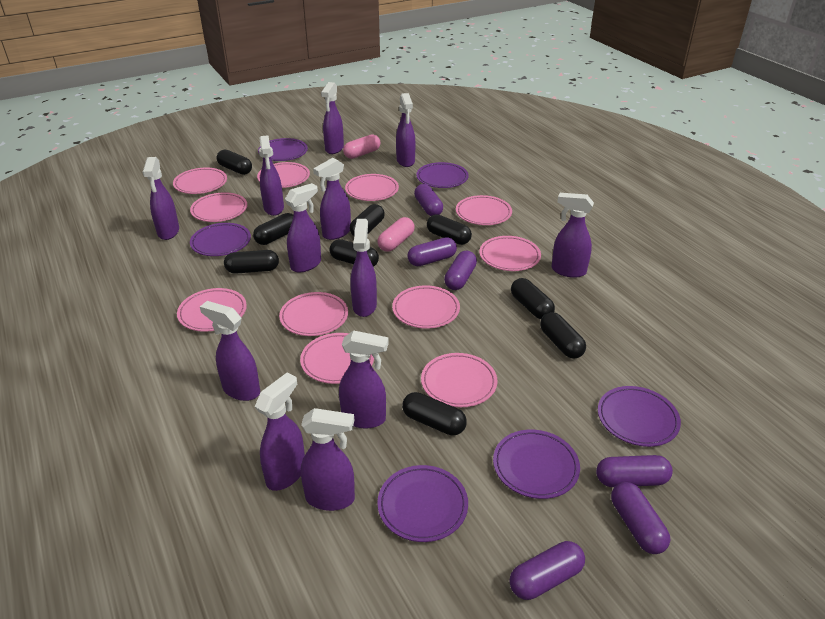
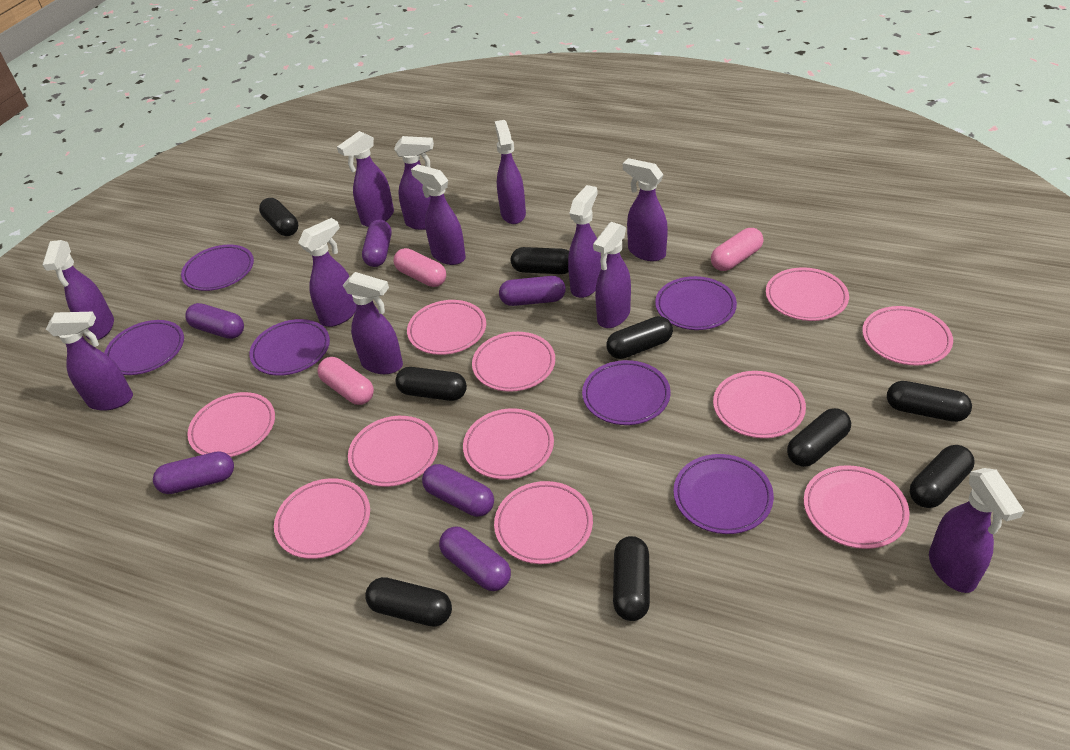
pink capsule: [343,134,380,159] [377,217,415,252] = 2 -> [317,357,374,405] [393,248,446,287] [711,228,763,271] = 3

